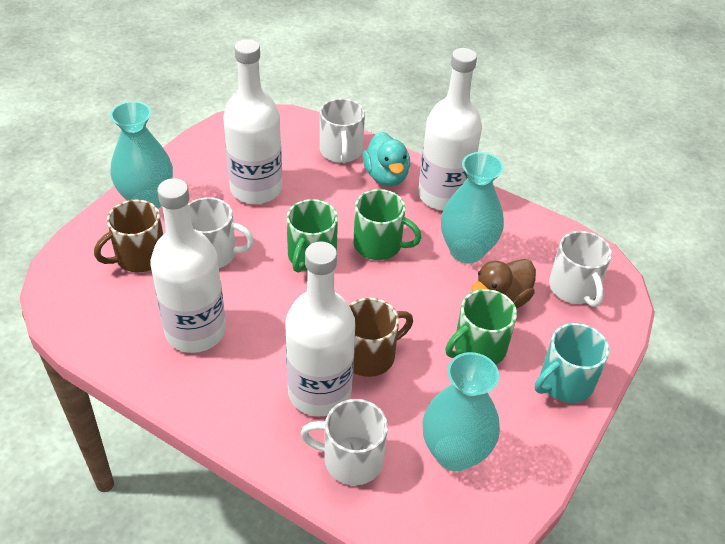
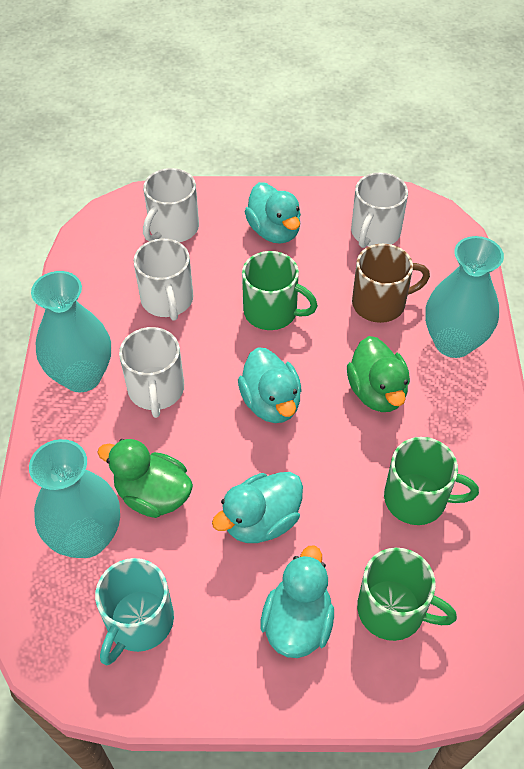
brown duck: [471,259,536,309] = 1 -> none = 0
brown mug: [94,200,163,272] [349,298,413,377] = 2 -> [352,244,430,323] = 1
green duck: none = 0 -> [97,439,193,518] [347,336,410,412] = 2
turquoise duck: [363,132,410,186] = 1 -> [212,472,303,543] [238,347,302,423] [245,182,301,244] [260,545,334,658] = 4
white bottle: [150,178,226,353] [223,39,282,204] [285,242,355,416] [418,48,482,211] = 4 -> none = 0

